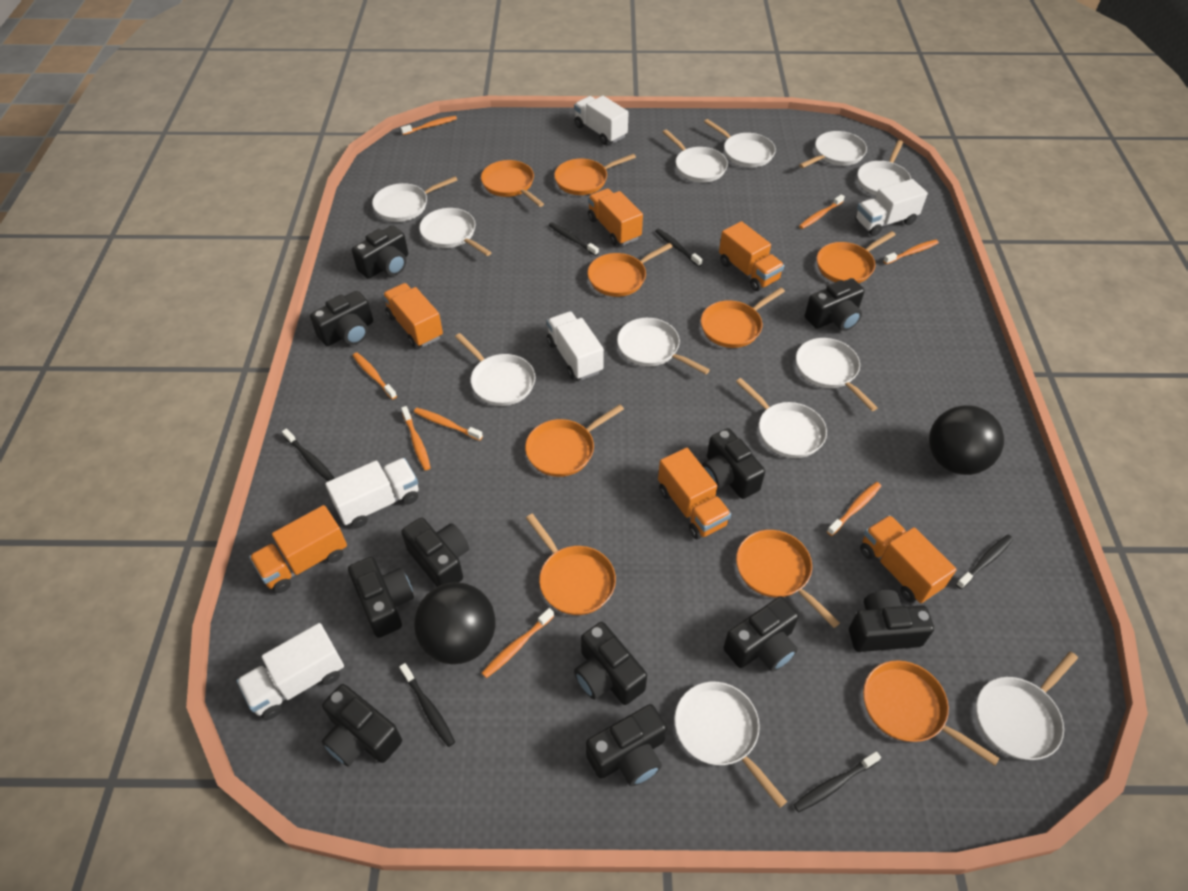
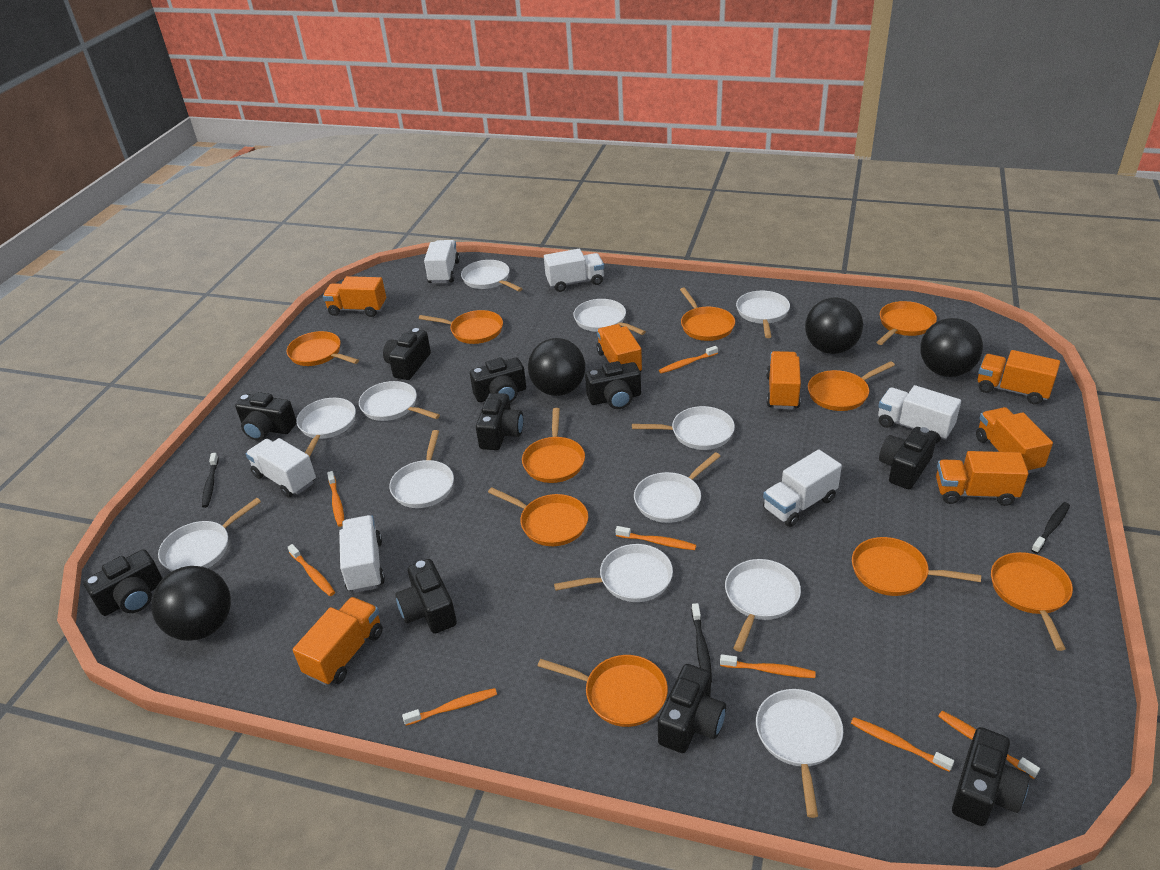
black ball: [414,582,496,664] [929,405,1004,475] = 2 -> [151,566,231,641] [528,338,585,396] [805,297,863,354] [920,318,983,377] = 4
black camera: [310,291,373,346] [321,684,402,767] [348,557,414,638] [352,225,408,279] [401,518,469,587] [574,622,647,705] [586,704,667,786] [702,428,765,499] [724,596,799,671] [805,278,865,331] [849,590,934,652] = 11 -> [83,549,163,616] [235,392,296,441] [383,328,431,380] [395,559,457,634] [470,358,526,403] [476,393,524,450] [585,361,641,409] [658,664,726,753] [879,427,937,489] [952,727,1030,826] = 10
black toothbrush: [282,428,334,481] [399,663,455,747] [549,222,599,256] [655,229,703,267] [794,751,881,812] [956,535,1013,589] = 6 -> [202,453,219,508] [691,603,712,682] [1031,502,1070,554] = 3
orange pan: [481,160,544,207] [525,404,624,477] [526,514,616,615] [554,154,636,195] [588,243,673,297] [701,287,785,348] [736,530,840,628] [817,231,896,283] [863,660,1000,766] = 9 -> [286,331,359,366] [419,310,503,344] [488,487,588,546] [522,408,585,483] [538,655,668,727] [680,287,735,341] [808,361,895,411] [852,537,981,596] [877,301,937,345] [991,552,1073,651] = 10
orange truck: [249,505,347,593] [382,283,443,348] [588,188,643,246] [658,448,731,539] [719,221,784,291] [860,515,957,603] = 6 -> [293,597,383,686] [323,276,386,317] [596,324,642,372] [766,351,801,409] [936,451,1028,506] [976,407,1053,473] [977,350,1060,405] = 7
white truck: [237,623,344,720] [325,458,418,528] [547,311,604,380] [574,96,629,145] [855,179,928,236] = 5 -> [246,438,316,498] [339,515,385,593] [424,240,460,284] [544,249,604,292] [763,449,842,527] [878,385,961,443] = 6

